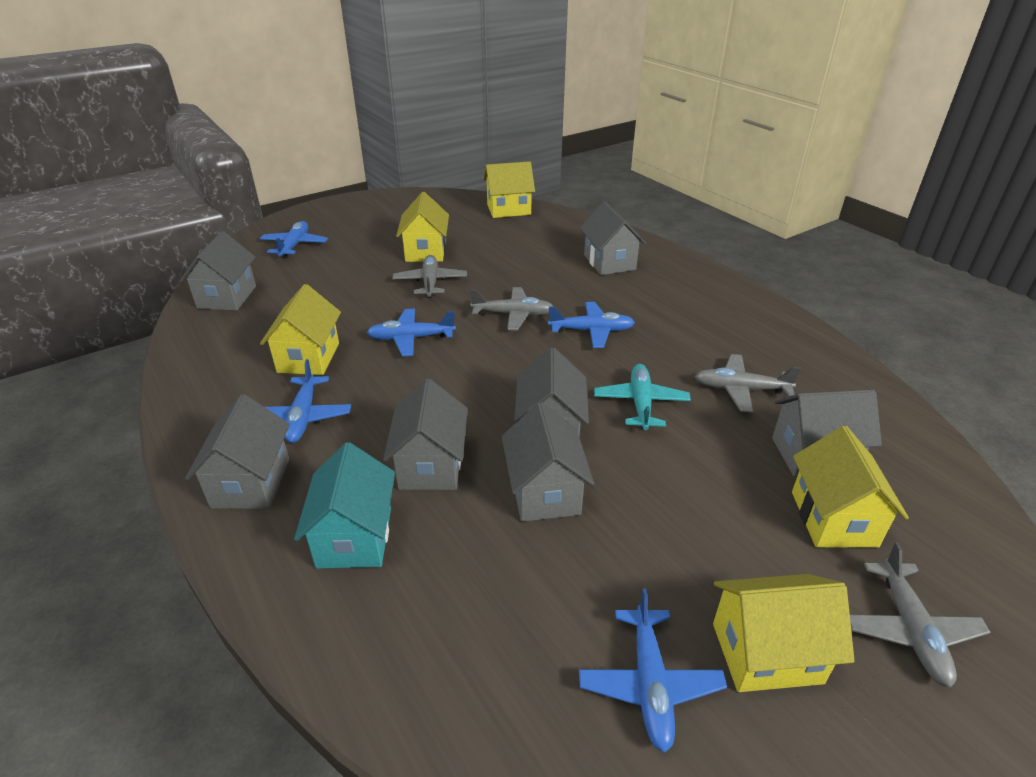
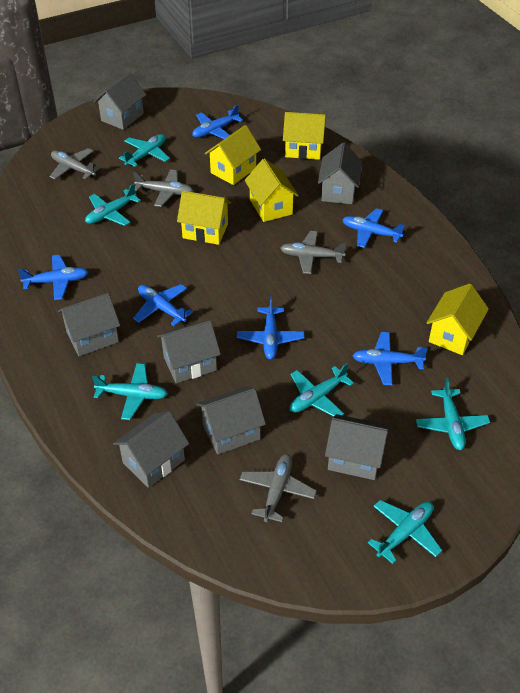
blue plane: [260,221,328,258] [265,359,351,443] [367,309,456,356] [548,302,635,348] [579,589,727,753] = 5 -> [18,255,88,300] [133,284,193,326] [192,105,243,139] [237,296,305,360] [342,208,405,248] [353,332,428,385] = 6
turquoise house: [294,442,395,568] = 1 -> none = 0
turquoise plane: [594,364,691,430] = 1 -> [85,184,141,226] [92,363,168,420] [119,134,170,167] [289,363,354,417] [368,500,442,564] [416,378,490,450] = 6

